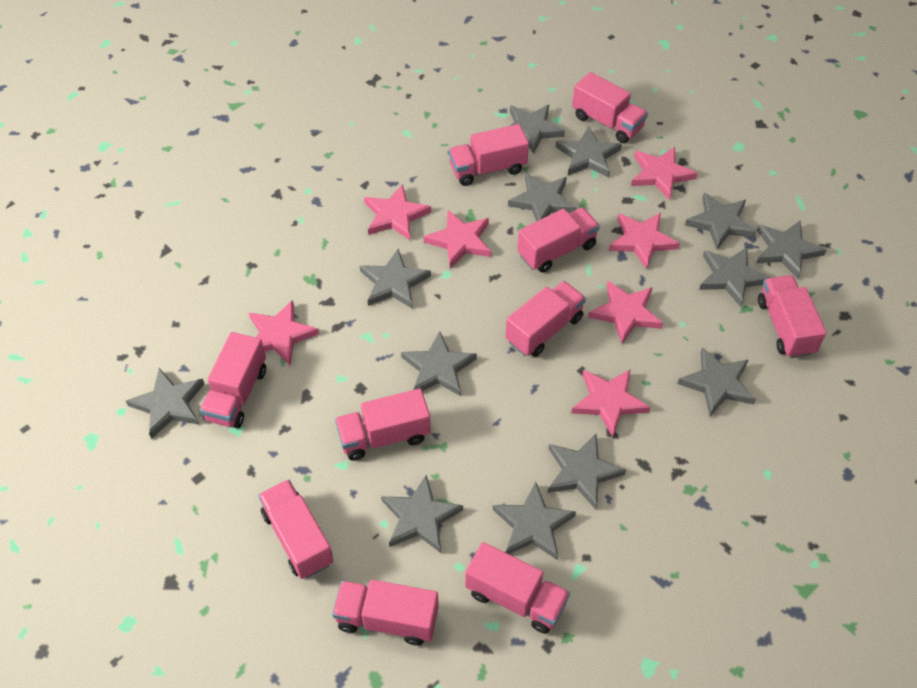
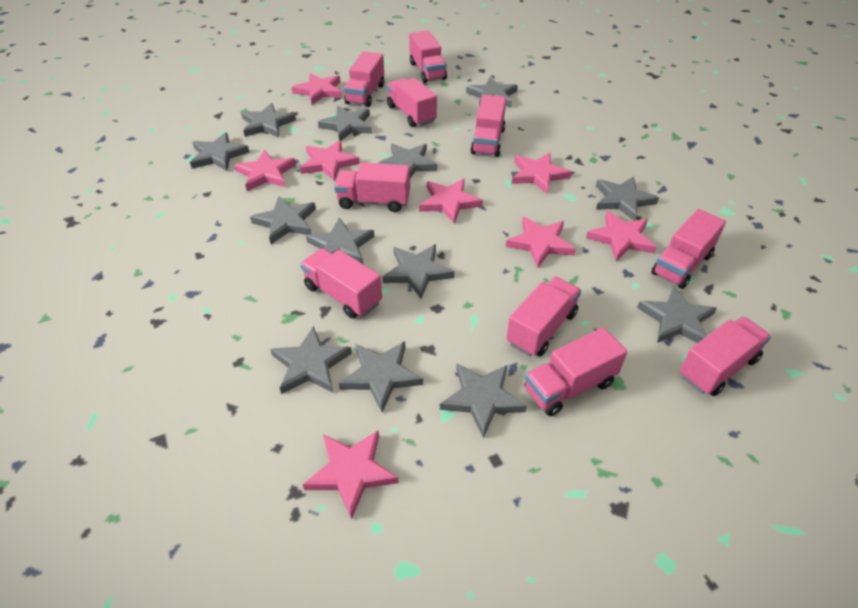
pink star: [249,300,319,366] [364,184,431,240] [423,210,491,269] [571,369,650,437] [588,281,663,344] [609,213,680,270] [631,147,697,200] = 7 -> [234,150,296,191] [291,73,342,105] [300,140,360,181] [303,430,399,519] [419,179,483,224] [506,216,576,267] [512,152,572,194] [586,211,657,261] = 8

